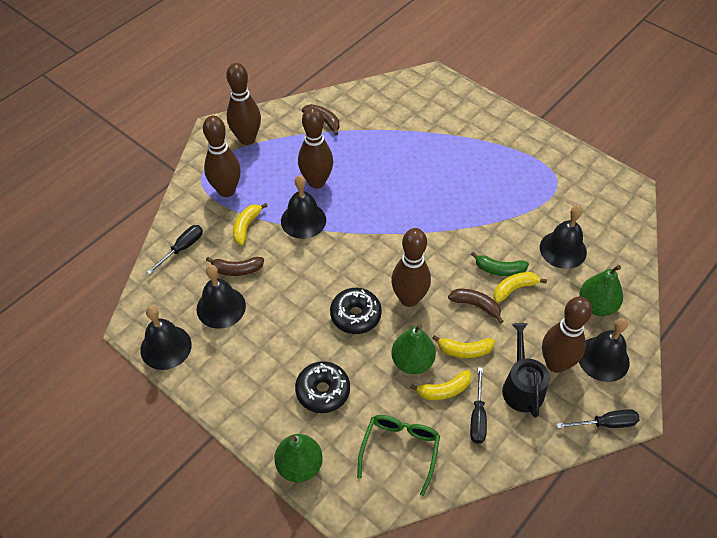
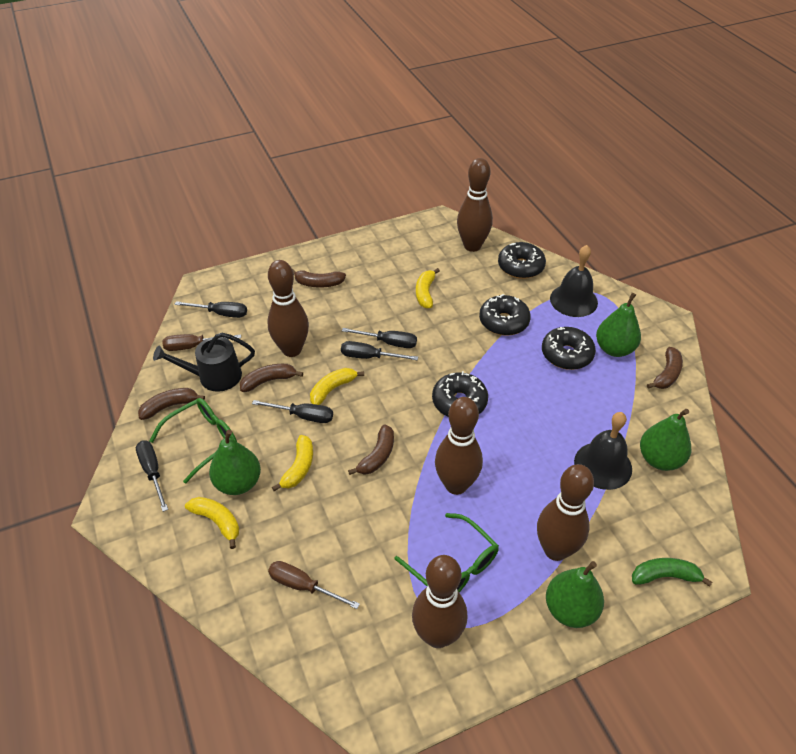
black bell: [140,306,192,370] [197,265,246,329] [281,175,326,239] [540,205,587,269] [579,318,630,382] = 5 -> [550,245,598,317] [574,412,632,490] = 2
black donut: [295,361,350,413] [330,288,382,334] = 2 -> [432,371,488,417] [479,294,531,336] [498,242,546,279] [542,327,596,370] = 4
black screwdriver: [147,225,203,274] [470,367,487,444] [557,409,640,428] = 3 -> [136,441,168,512] [174,301,247,318] [252,400,333,423] [341,341,418,360] [342,328,417,348] = 5
brown banana: [206,257,264,276] [302,104,339,135] [448,289,504,324] = 3 -> [138,388,205,420] [240,364,303,392] [292,269,346,288] [348,424,394,475] [647,347,683,389] = 5
brown screwdriver: none = 0 -> [162,334,241,351] [268,561,360,609] = 2
green glasses: [357,415,440,496] = 1 -> [150,398,237,484] [395,513,499,592] = 2
green pear: [274,434,323,482] [391,324,436,374] [580,265,623,316] = 3 -> [209,430,261,495] [546,561,604,628] [596,293,641,357] [640,409,691,471] = 4

